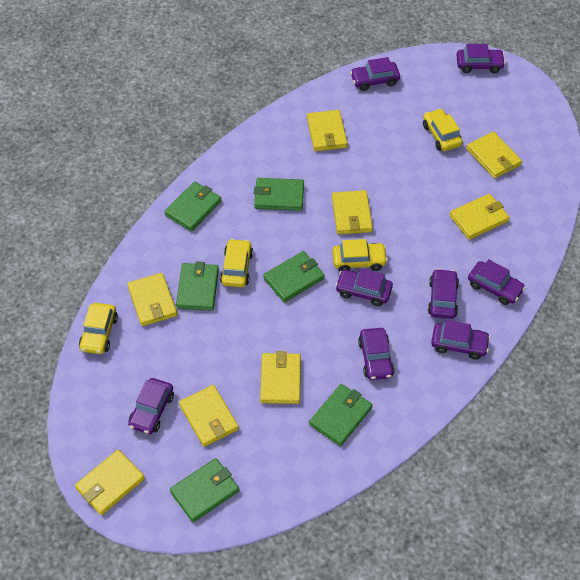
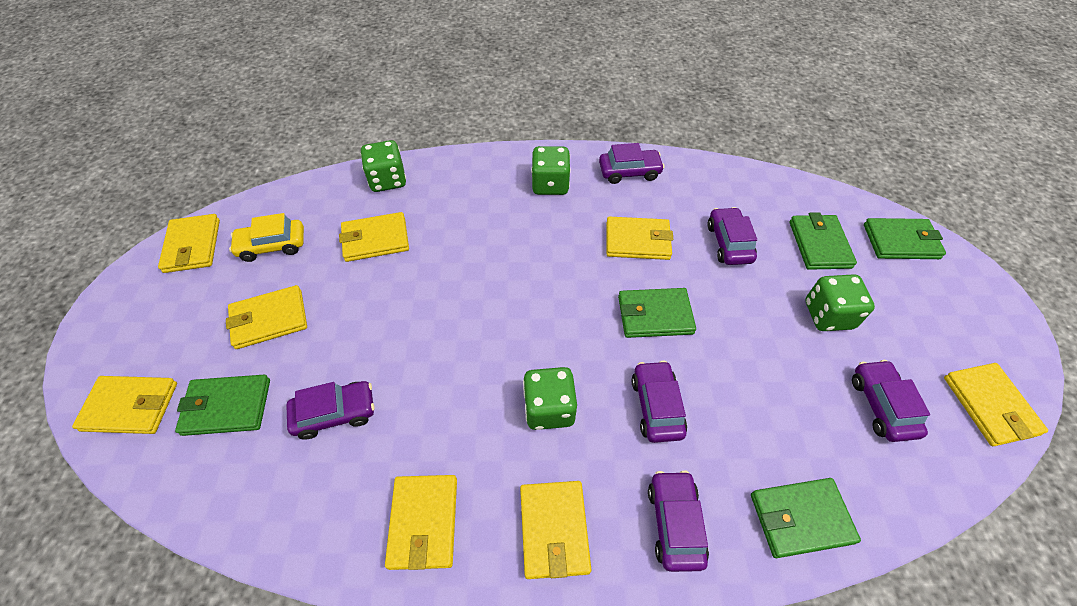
green dice: none = 0 -> [361,140,406,192] [523,367,577,430] [531,146,571,195] [805,274,875,331] = 4
green wallet: [164,182,222,232] [170,458,239,522] [176,262,219,311] [254,178,304,211] [263,251,325,303] [309,384,372,446] = 6 -> [175,375,270,436] [618,288,696,338] [751,478,861,558] [789,212,857,270] [864,218,946,259] = 5
purple car: [128,378,174,434] [335,268,393,306] [350,57,400,91] [358,328,395,380] [428,269,459,319] [431,320,490,360] [457,44,506,73] [468,259,525,305] = 8 -> [286,381,375,440] [599,143,665,184] [632,361,687,443] [648,470,709,572] [707,207,757,265] [852,360,930,442] = 6
yellow car: [79,303,118,354] [220,239,253,287] [332,239,388,271] [423,108,462,151] = 4 -> [229,213,304,262] = 1

